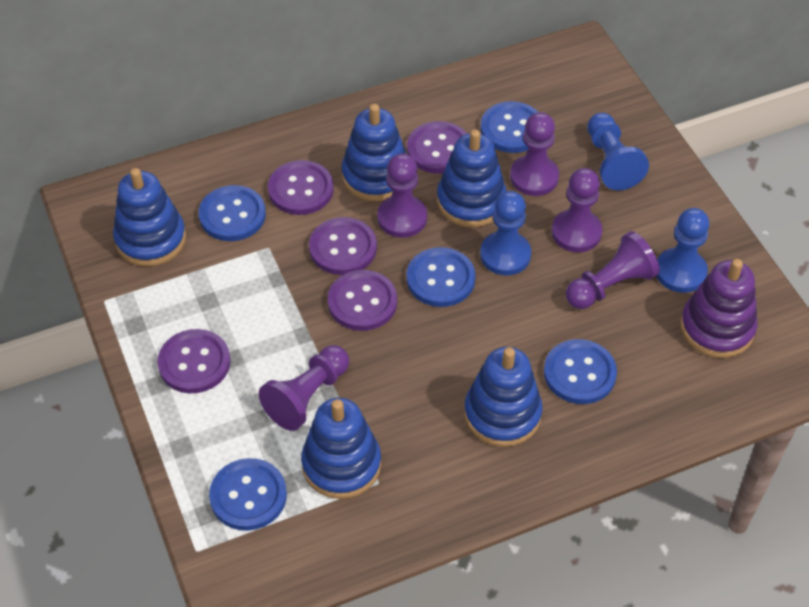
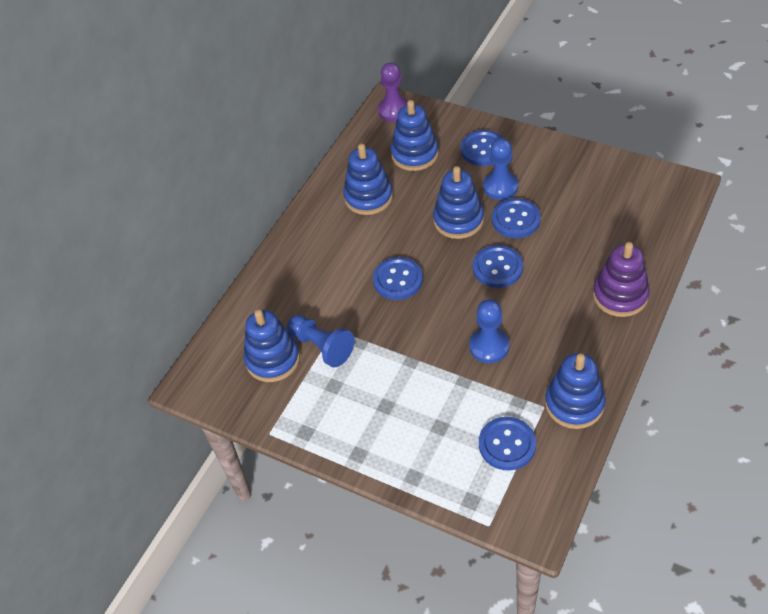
purple button: [157,329,230,393] [268,160,334,215] [309,217,377,275] [327,270,397,331] [407,121,467,174] = 5 -> none = 0
purple pawn: [259,345,349,431] [377,153,427,238] [510,112,559,196] [552,168,602,252] [566,231,660,309] = 5 -> [378,62,408,122] = 1

